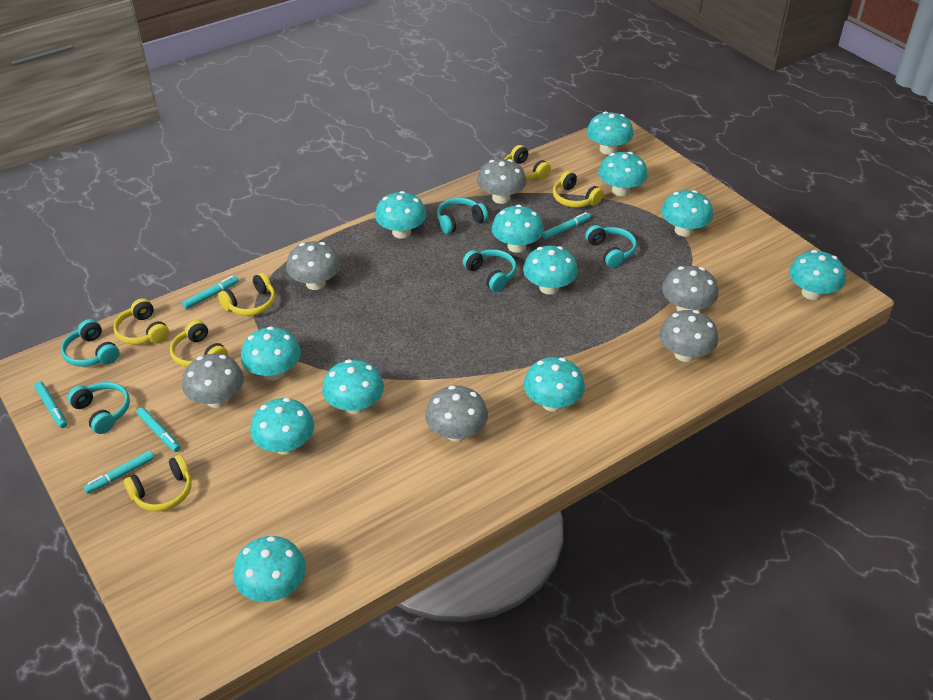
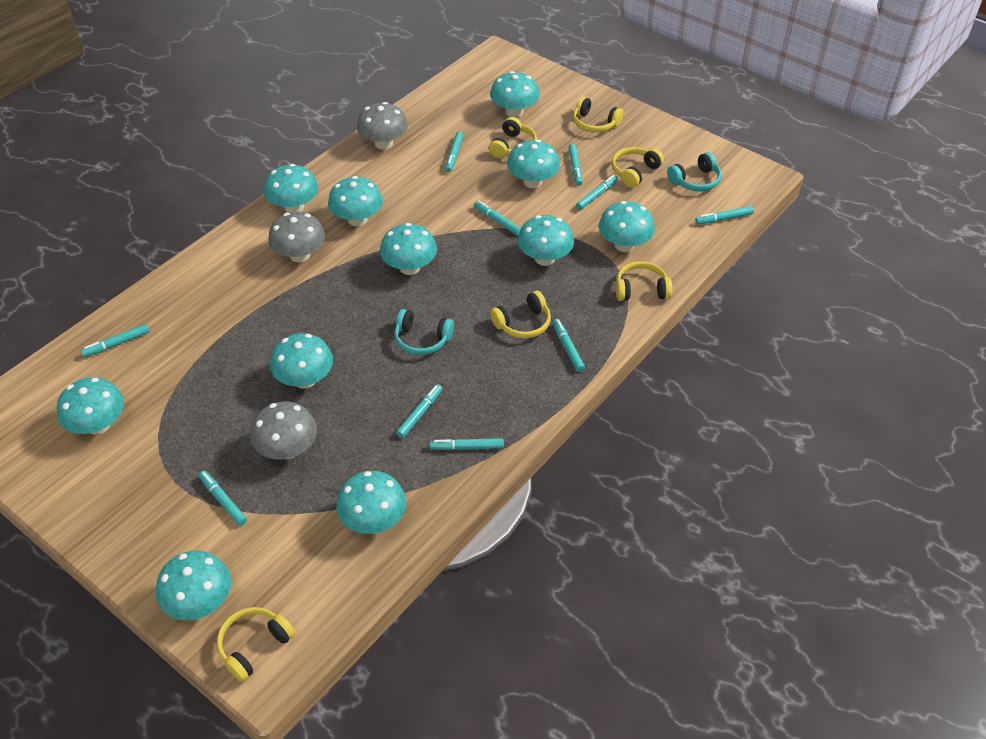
grey mushroom: [182,354,244,408] [286,241,341,290] [425,386,488,442] [477,159,526,204] [659,310,718,362] [662,266,718,311] = 6 -> [250,402,317,459] [268,212,325,262] [357,102,408,149] = 3
turquoise headphones: [61,319,120,367] [68,382,130,434] [437,198,488,234] [463,249,517,291] [585,225,637,268] = 5 -> [395,309,454,355] [667,152,721,191] = 2
turquoise marker: [34,381,67,428] [83,451,154,494] [136,407,181,452] [182,276,239,309] [542,212,591,239] = 5 -> [81,324,150,357] [199,471,247,526] [396,384,443,438] [430,438,504,450] [445,132,464,172] [474,201,521,236] [552,319,585,372] [568,144,583,186] [576,175,618,210] [695,206,754,225] = 10
turquoise mushroom: [233,536,306,602] [241,326,301,380] [250,398,314,455] [322,359,384,414] [375,191,426,238] [492,205,544,253] [523,246,578,295] [524,357,585,412] [587,111,634,155] [598,152,648,196] [661,190,713,237] [789,250,846,300] = 12 -> [56,378,124,435] [156,551,231,620] [264,164,318,213] [270,333,333,389] [328,176,383,227] [336,471,406,534] [380,223,437,275] [490,71,539,118] [507,140,560,188] [518,215,574,266] [599,201,655,252] = 11

